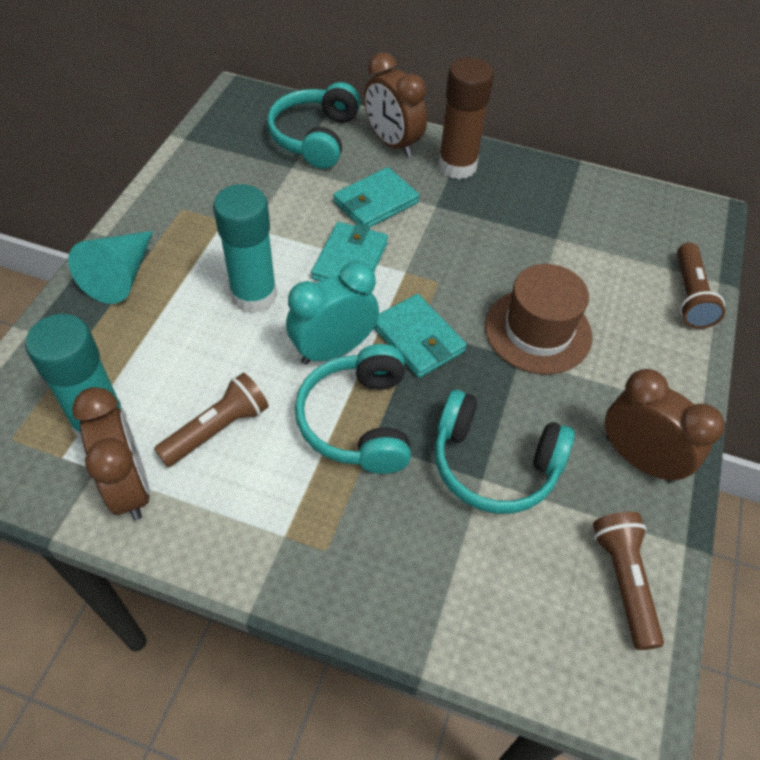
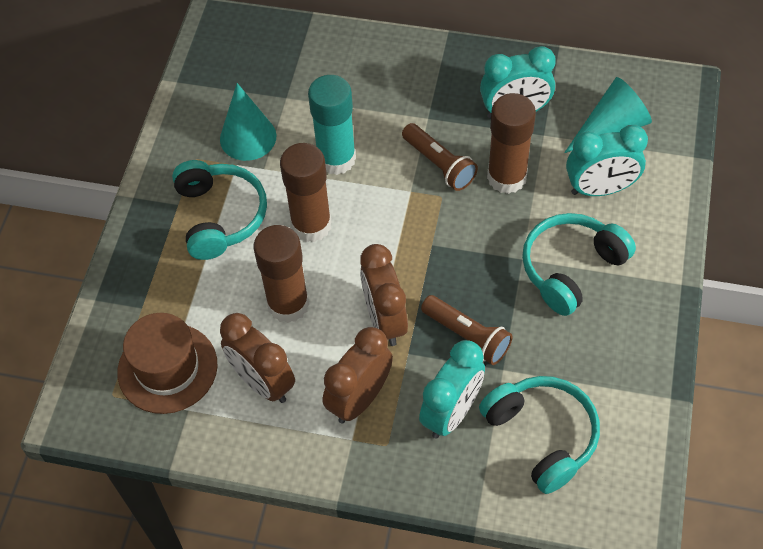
brown flashlight: [154,373,269,467] [593,512,664,650] [677,243,725,329] = 3 -> [402,123,478,191] [421,295,513,365] = 2
brown glue stick: [438,57,494,179] = 1 -> [253,225,309,323] [280,143,331,242] [487,93,536,194] = 3
turquoise clock: [286,261,379,365] = 1 -> [419,340,485,439] [480,46,556,119] [566,125,648,196] = 3
turquoise cone: [68,231,153,304] = 1 -> [220,83,276,161] [564,77,652,153] = 2
turquoise glue stick: [25,314,127,439] [213,184,277,314] = 2 -> [308,75,356,175] = 1
turquoise wallet: [311,222,388,281] [333,167,420,227] [374,294,467,378] = 3 -> none = 0

